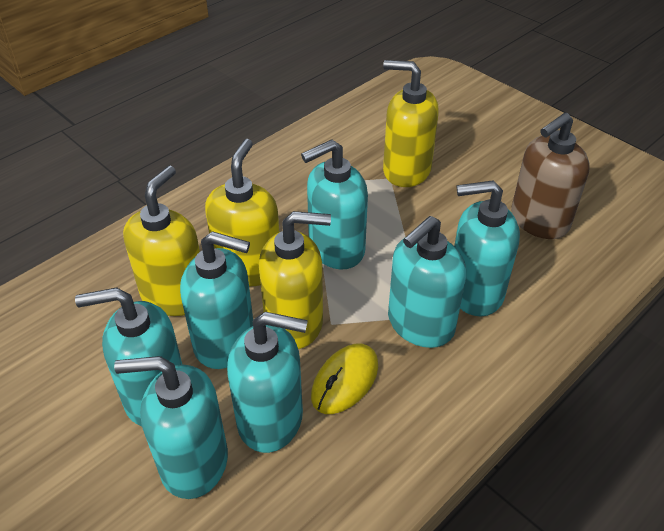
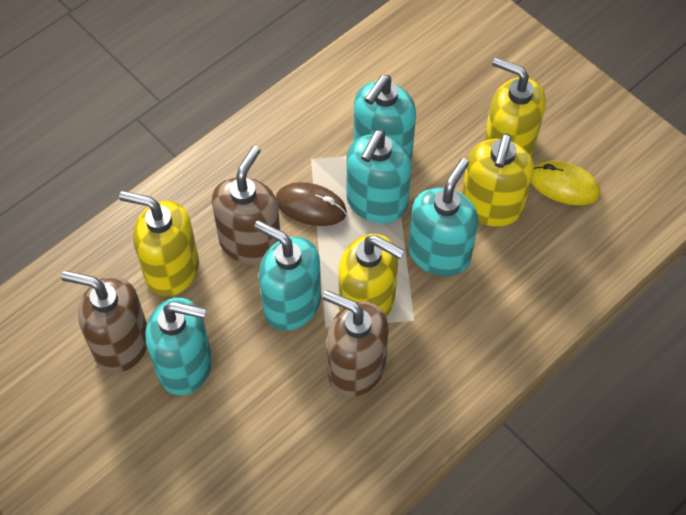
brown mouse: none = 0 -> [276,182,347,226] = 1
brown soap dispenser: [511,113,590,239] = 1 -> [61,271,147,373] [212,146,280,265] [323,290,388,397] = 3
turquoise soap dispenser: [75,288,182,426] [114,356,228,499] [180,231,253,369] [227,312,308,453] [301,139,368,269] [388,216,466,348] [454,180,520,316] = 7 -> [146,298,212,395] [254,220,321,331] [346,130,411,223] [354,75,416,160] [408,158,478,276] = 5

